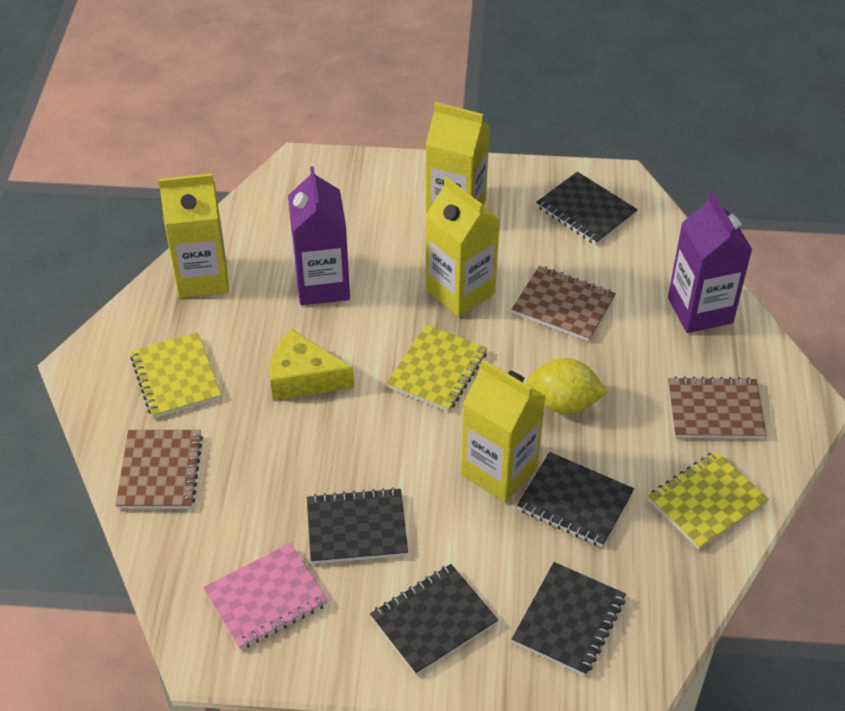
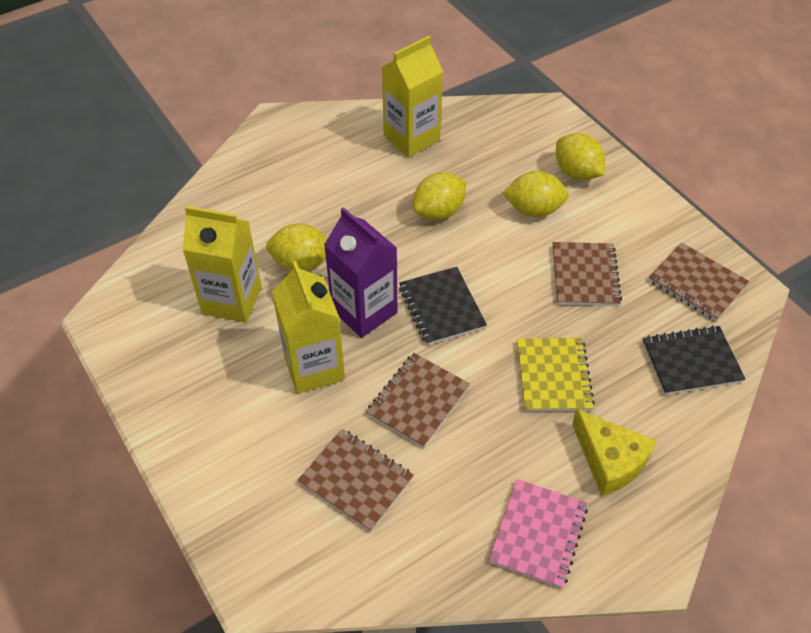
black notebook: [307,487,408,564] [370,564,498,675] [512,562,626,676] [517,452,634,547] [536,172,638,245] = 5 -> [399,267,487,345] [642,325,746,395] = 2
brown notebook: [115,430,203,509] [512,266,616,342] [668,376,767,439] = 3 -> [298,429,414,532] [366,353,470,448] [552,242,622,306] [649,243,749,321] = 4
purple carton: [288,166,350,305] [668,192,753,333] = 2 -> [324,207,397,338] = 1
yellow carton: [158,173,229,298] [425,102,490,214] [425,177,500,317] [461,359,545,503] = 4 -> [182,206,262,323] [272,261,345,394] [382,36,443,157] = 3
yellow lemon: [527,358,607,414] = 1 -> [266,223,327,271] [413,172,466,220] [503,171,569,217] [556,133,605,180] = 4
yellow notebook: [130,332,221,418] [386,324,488,412] [648,451,769,550] = 3 -> [517,338,595,412] = 1

